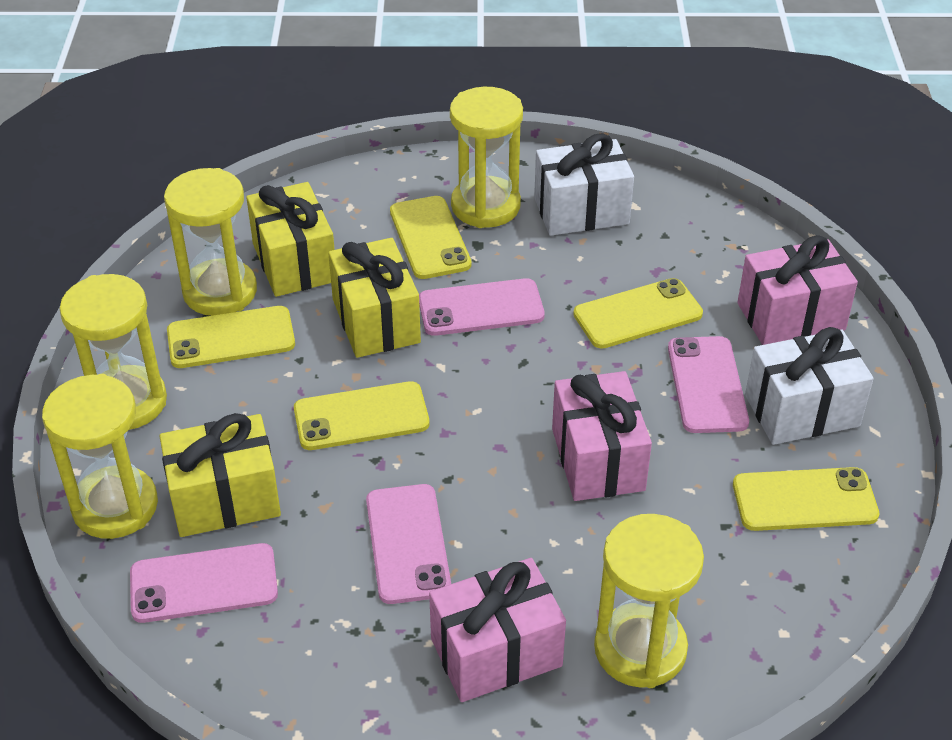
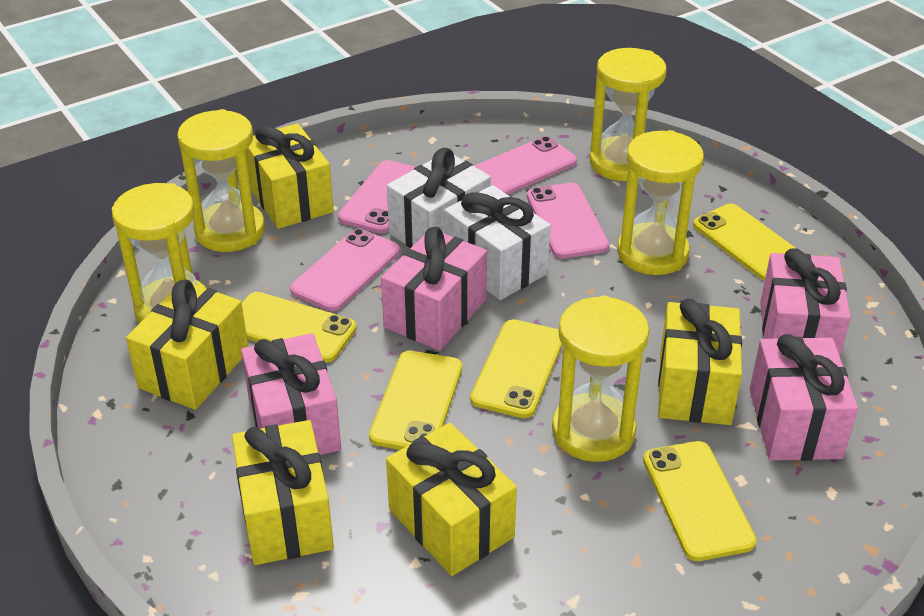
pink gift: [429,558,566,702] [552,371,652,501] [737,235,858,345] = 3 -> [241,333,341,455] [381,227,487,351] [749,334,858,461] [760,248,851,356] = 4
yellow gift: [160,413,281,537] [246,182,335,297] [328,238,421,358] = 3 -> [126,280,248,410] [232,420,334,565] [245,123,334,229] [386,423,517,576] [658,299,742,425] = 5

